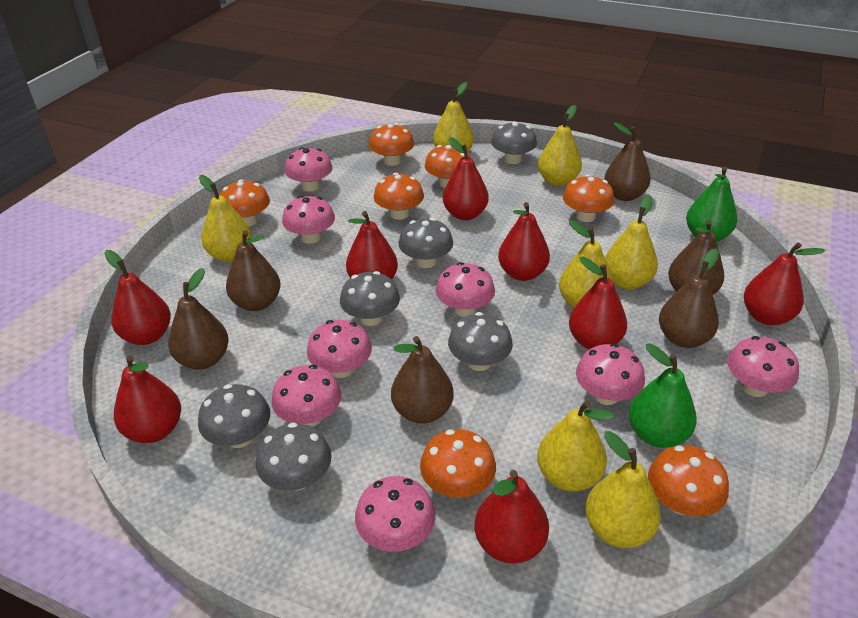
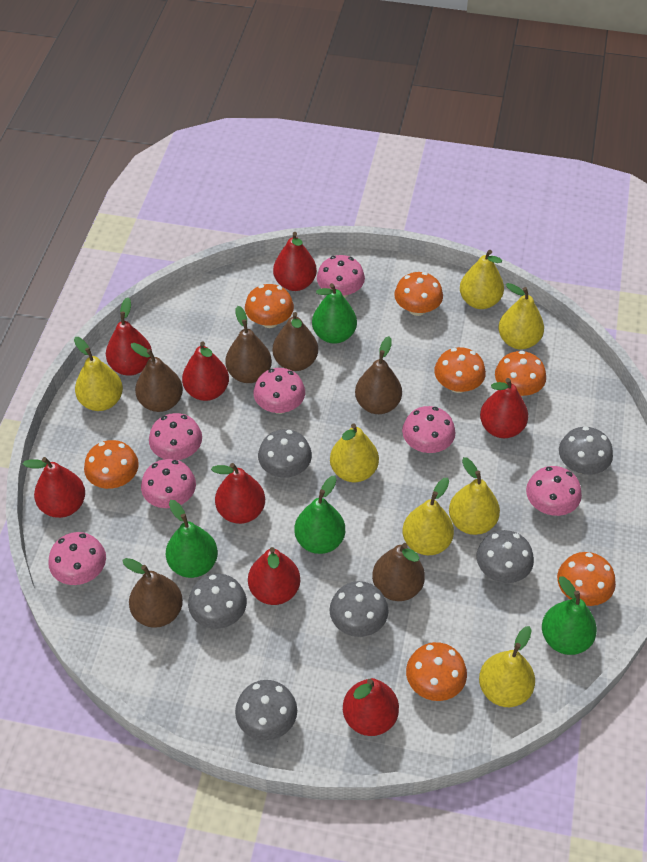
green pear: [629,343,697,448] [686,167,737,242] = 2 -> [166,500,218,578] [294,476,345,554] [312,283,357,344] [542,577,597,655] = 4
pink mushroom: [271,365,341,427] [282,196,335,244] [285,147,333,192] [307,320,372,378] [355,476,436,552] [436,262,495,317] [576,343,645,405] [727,336,799,397] = 8 -> [48,532,106,585] [141,459,196,508] [149,413,202,460] [254,368,305,414] [317,255,365,298] [402,406,455,453] [526,466,582,516] = 7

